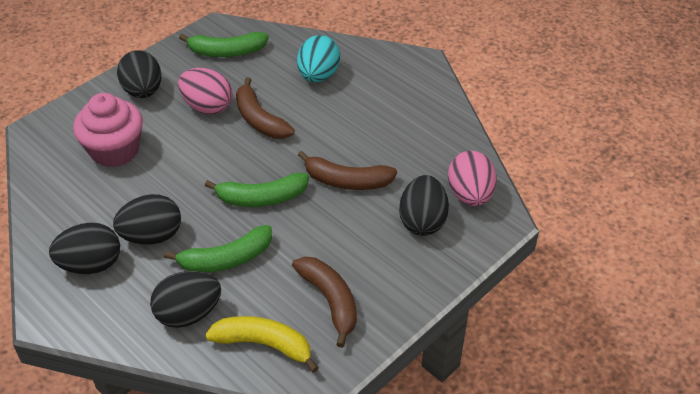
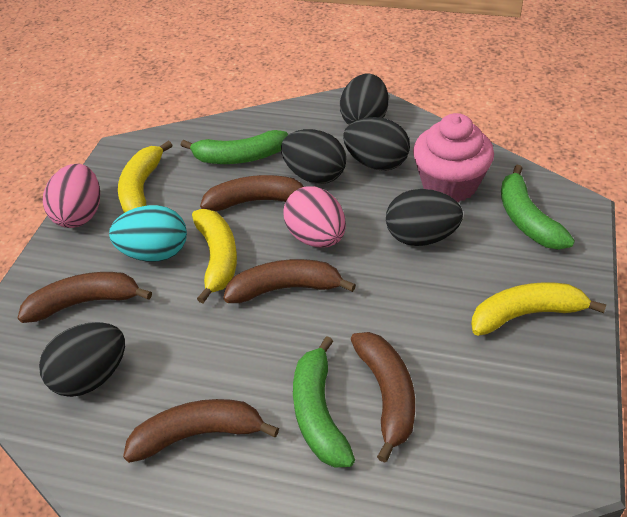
brown banana: [236,77,295,139] [292,257,357,348] [298,151,397,190] = 3 -> [18,272,152,323] [123,399,279,463] [200,175,304,211] [223,259,356,303] [351,332,415,463] = 5
yellow banana: [205,316,319,373] = 1 -> [118,141,173,213] [192,209,237,303] [471,282,607,336] = 3

